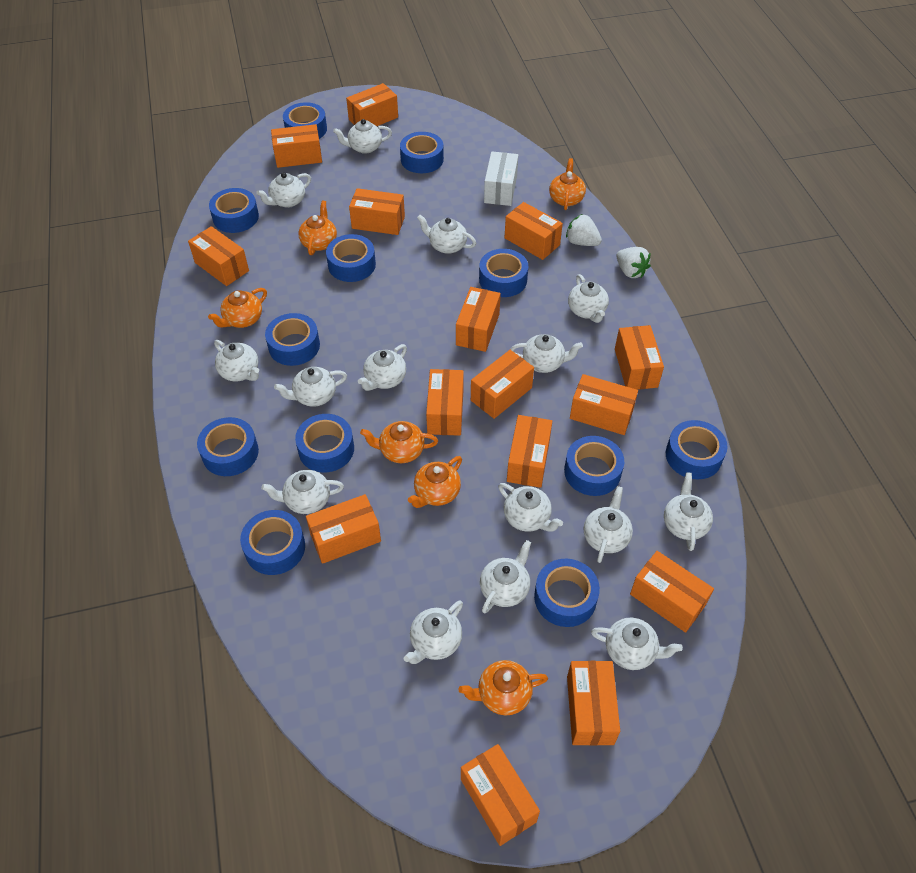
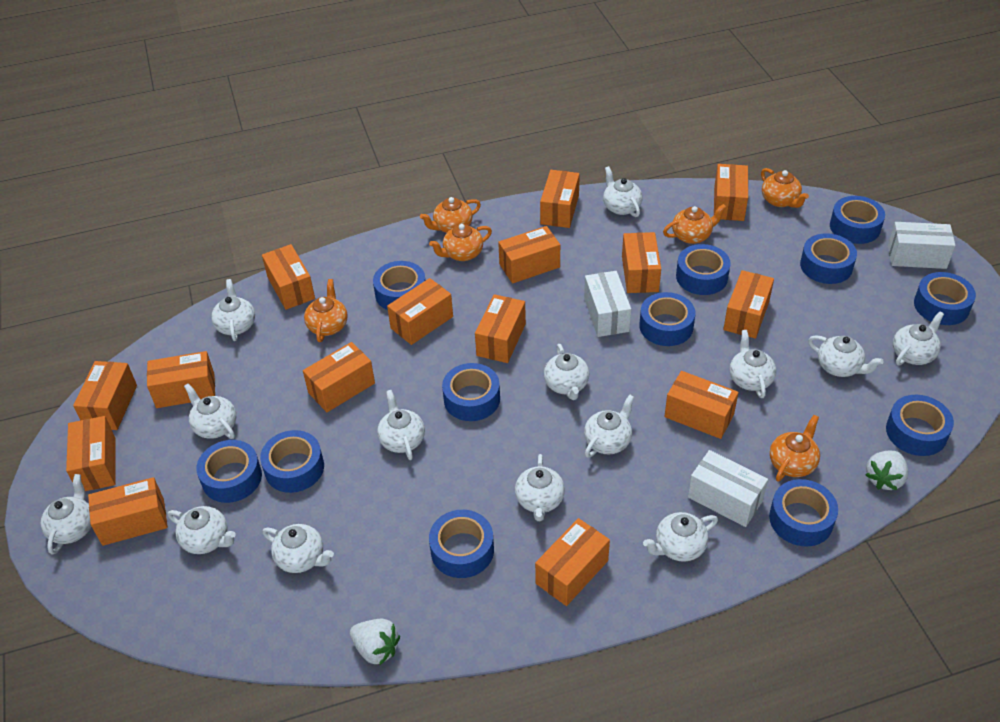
white box: [484,151,518,206] = 1 -> [584,271,631,337] [688,450,768,527] [888,222,956,269] = 3
white teapot: [214,340,259,381] [256,172,311,208] [261,470,344,514] [274,367,347,407] [333,119,392,154] [358,344,407,391] [404,600,463,664] [417,215,476,254] [480,540,531,613] [498,483,563,532] [510,334,583,373] [568,274,609,323] [584,486,633,563] [591,618,683,670] [664,472,713,551] = 15 -> [41,474,92,555] [168,506,236,554] [184,383,236,439] [211,279,255,341] [262,524,334,573] [377,390,425,460] [515,454,565,521] [544,344,589,400] [584,395,634,458] [603,166,643,217] [643,512,718,562] [730,330,776,398] [808,335,884,377] [893,311,944,366] = 14

